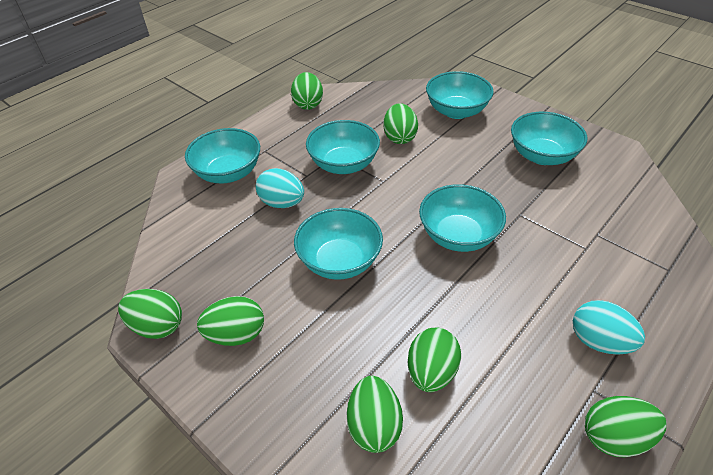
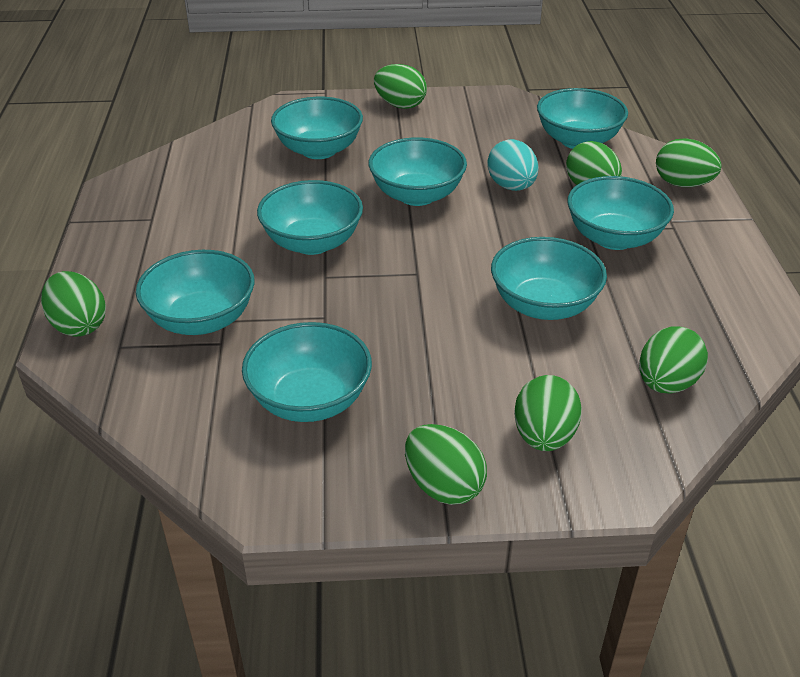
turquoise bowl: [185,128,260,184] [294,208,383,280] [306,120,380,174] [419,184,506,252] [426,71,494,119] [511,112,587,165] = 6 -> [136,250,255,335] [242,322,372,422] [257,180,363,255] [271,97,363,159] [369,137,467,206] [491,237,607,320] [537,88,628,149] [567,176,674,250] = 8
turquoise egg: [256,168,304,208] [573,300,645,355] = 2 -> [487,139,539,191] = 1

